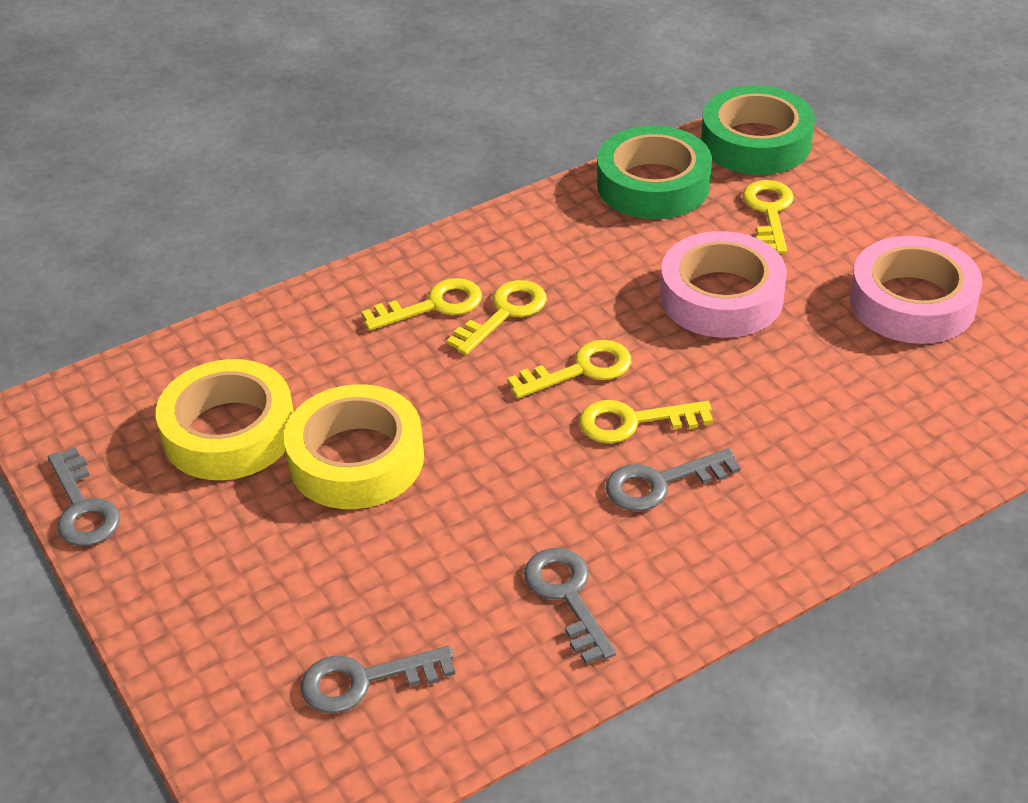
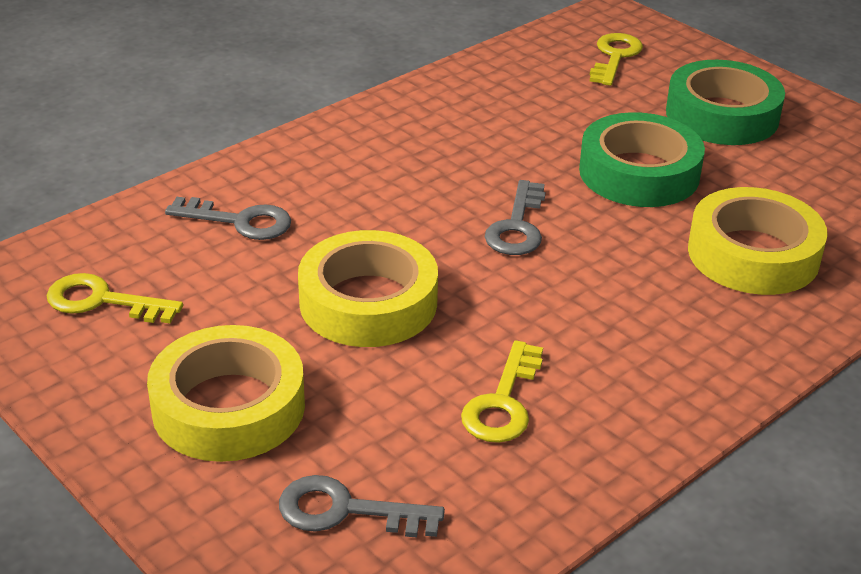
grey key: [48,447,120,546] [301,646,455,713] [524,548,616,664] [606,448,741,511] = 4 -> [165,197,291,240] [279,475,445,538] [484,180,545,255] = 3
pink tape: [660,231,787,338] [850,236,982,344] = 2 -> none = 0
yellow key: [361,278,482,331] [447,280,547,355] [507,340,631,398] [579,400,713,443] [742,180,794,254] = 5 -> [46,273,183,323] [461,340,543,443] [590,33,643,86] = 3
yellow tape: [156,359,294,480] [284,384,424,509] = 2 -> [147,325,305,462] [298,230,438,347] [688,187,828,295] = 3

